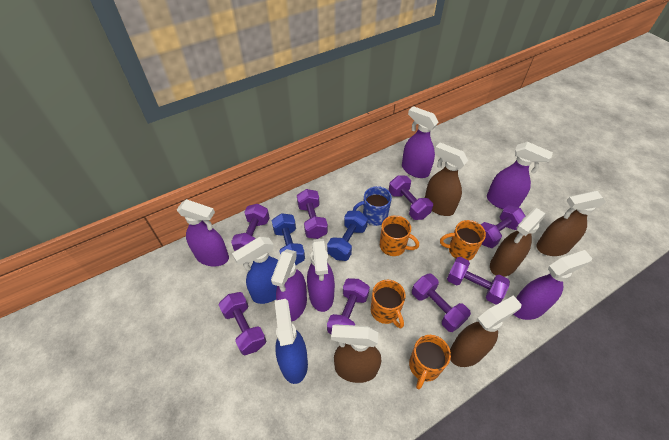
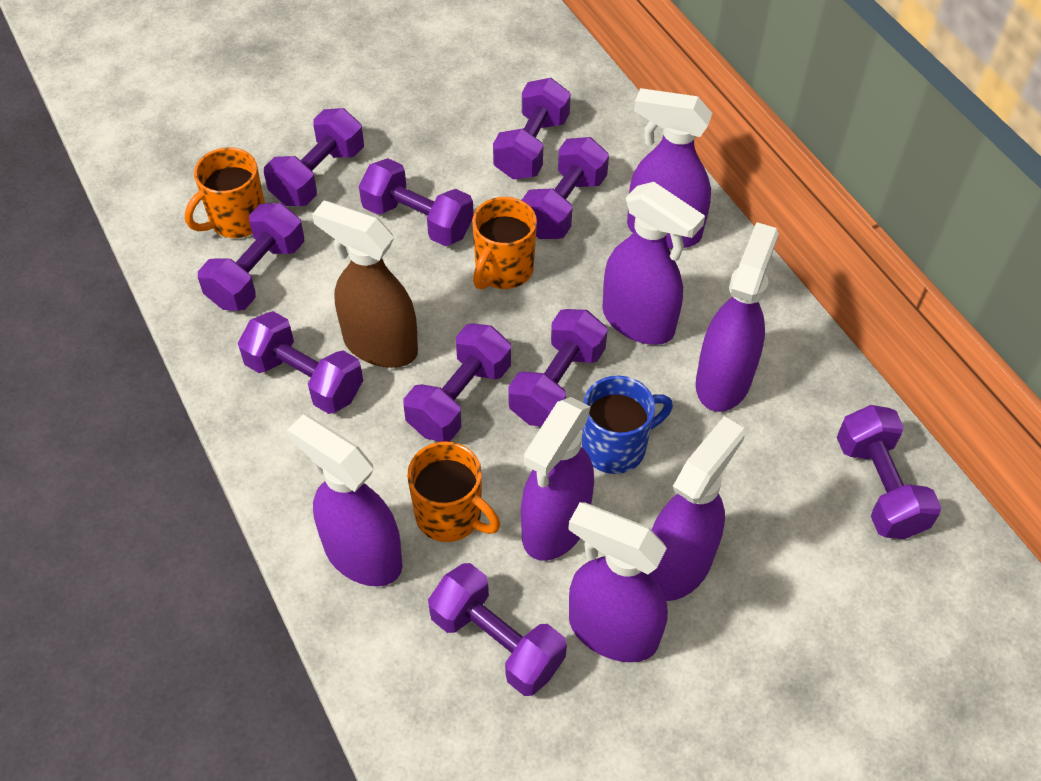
blue dumbbell: [271,213,305,265] [327,211,368,261] = 2 -> none = 0
blue spray bottle: [232,237,278,304] [275,299,308,384] = 2 -> none = 0
brown spray bottle: [331,324,381,383] [425,143,468,216] [450,295,522,367] [490,208,546,277] [536,191,606,256] = 5 -> [312,201,418,368] = 1
orange mug: [371,280,406,328] [380,215,419,256] [409,335,451,389] [440,220,486,260] = 4 -> [185,147,265,238] [407,441,500,542] [472,197,537,290] = 3
purple dumbbell: [218,292,266,355] [231,204,270,251] [297,189,328,239] [327,278,370,334] [389,175,433,220] [412,273,471,332] [447,257,510,304] [481,205,526,248] = 8 -> [198,203,304,311] [238,311,363,414] [264,108,364,206] [359,158,474,246] [404,323,511,442] [428,563,567,696] [493,78,571,180] [509,309,608,427] [522,137,609,239] [837,405,942,539] = 10
purple spray bottle: [177,199,229,267] [271,249,307,322] [307,239,335,312] [402,106,438,178] [487,142,553,209] [514,250,592,320] = 6 -> [287,414,403,586] [521,397,594,561] [568,502,668,662] [602,182,705,345] [627,88,712,249] [650,416,745,601] [696,222,779,412] = 7

